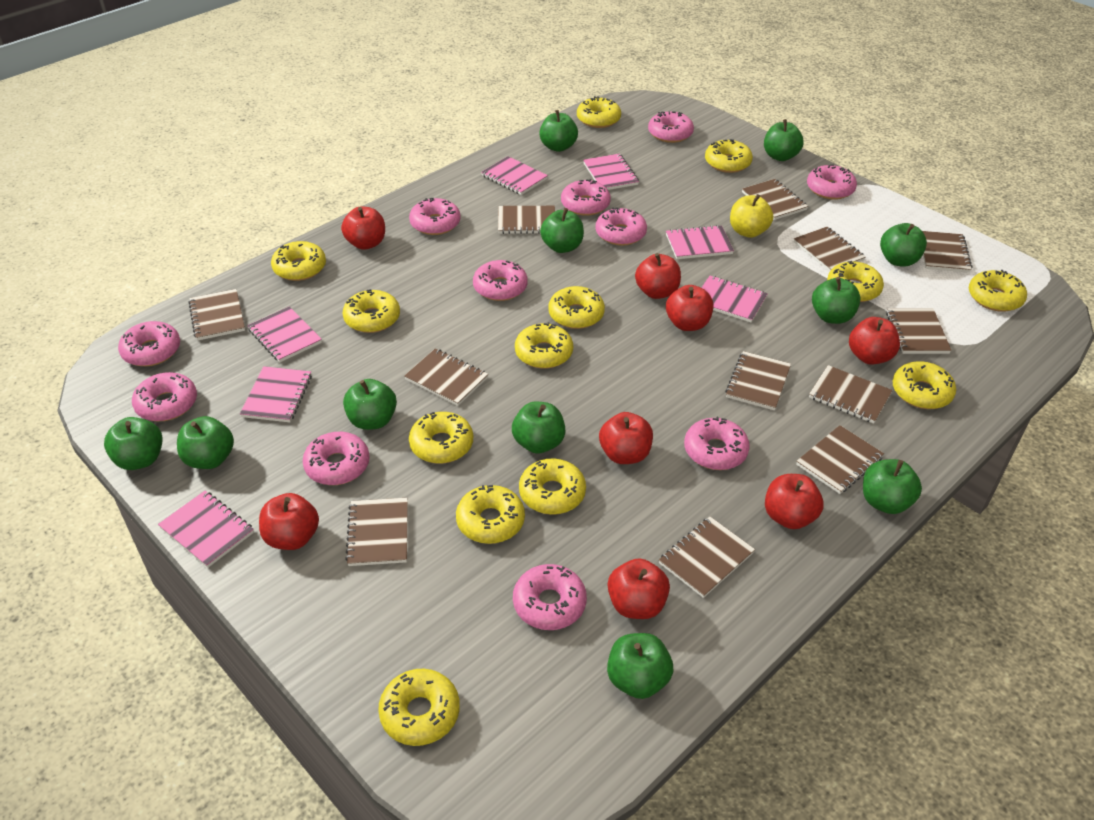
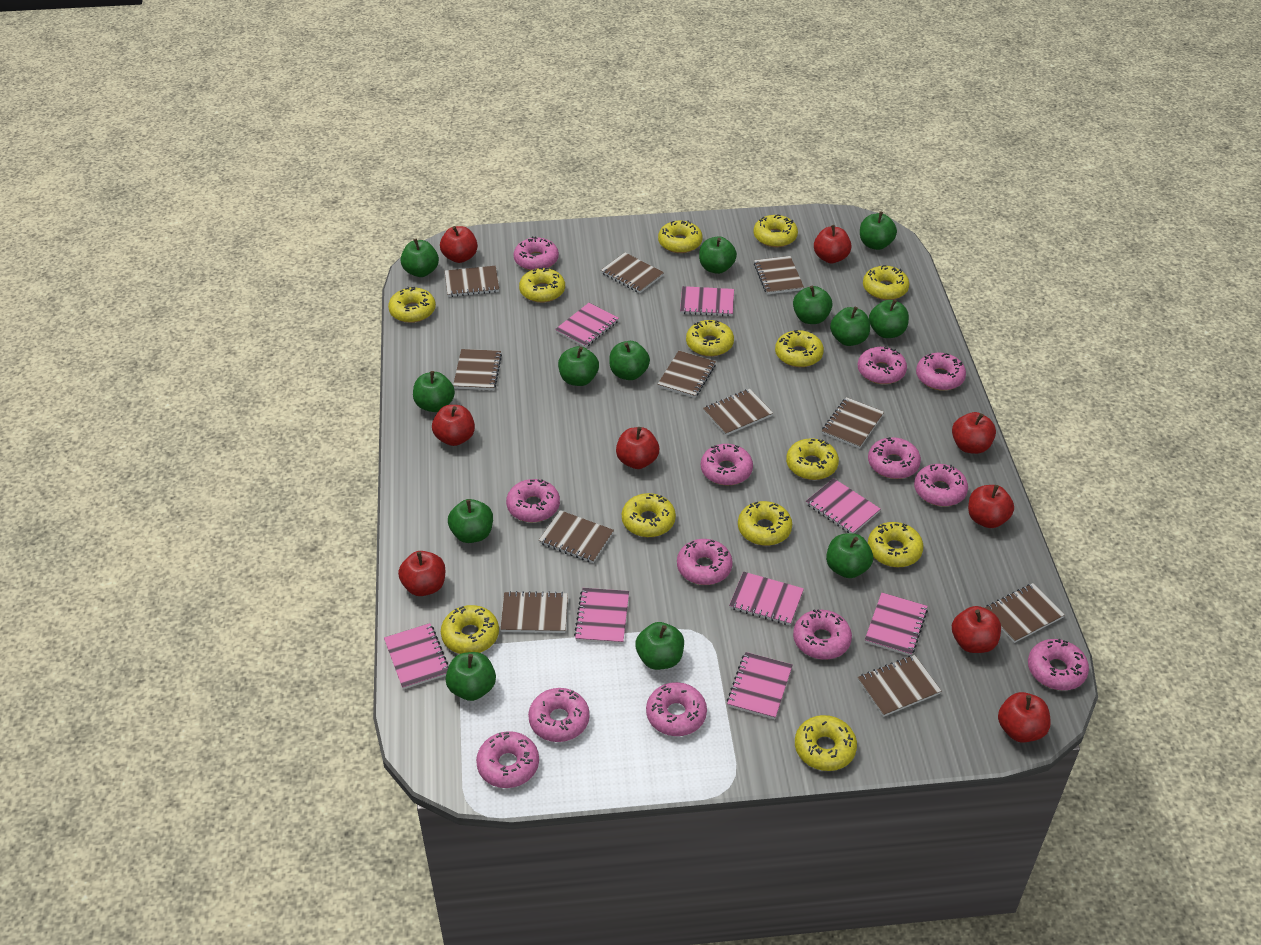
brown notebook: [189,289,245,341] [345,498,408,566] [404,348,488,406] [498,206,555,234] [659,517,755,598] [725,351,791,410] [742,179,808,220] [794,227,866,272] [796,425,884,494] [809,365,893,424] [886,308,952,354] [923,231,972,273] = 12 -> [445,266,499,297] [453,349,502,390] [500,591,568,633] [539,510,614,563] [601,253,664,293] [658,351,716,398] [703,389,773,436] [754,256,804,294] [822,397,884,449] [858,655,941,717] [985,583,1065,643] = 11
green apple: [104,417,163,470] [177,416,234,469] [343,379,397,430] [512,402,565,454] [539,110,578,152] [540,208,584,253] [607,633,673,699] [764,119,804,161] [812,277,861,324] [863,459,922,514] [880,223,927,267] = 11 -> [400,239,439,277] [413,371,455,412] [446,652,496,701] [448,499,493,543] [558,346,599,386] [609,341,650,380] [635,622,684,670] [699,236,737,274] [793,285,833,324] [826,533,873,578] [830,307,870,346] [860,211,897,250] [869,299,909,338] = 13
pink donut: [118,321,180,366] [132,372,197,421] [303,432,370,485] [409,198,460,235] [473,260,528,301] [513,564,587,630] [561,179,611,216] [595,207,647,246] [648,111,694,143] [684,417,750,470] [807,164,857,200] = 11 -> [476,731,539,788] [506,479,560,522] [513,236,559,270] [528,688,590,742] [646,682,707,736] [677,539,733,585] [701,444,753,485] [793,609,852,660] [858,347,907,384] [868,437,921,479] [914,464,968,506] [916,353,966,391] [1028,639,1089,690] = 13
pink notebook: [158,491,254,568] [240,366,312,422] [247,306,322,362] [481,156,548,195] [583,154,639,190] [666,225,734,259] [702,276,768,322] = 7 -> [384,623,449,690] [555,303,619,348] [574,588,629,644] [680,286,734,316] [727,652,793,719] [729,572,804,625] [806,478,881,534] [865,593,928,656] = 8
red apple: [259,493,319,550] [341,206,385,250] [599,412,653,464] [608,558,670,619] [635,253,681,299] [666,285,713,331] [765,474,824,529] [849,317,900,365] = 8 -> [398,551,445,596] [432,405,475,446] [440,226,478,263] [616,427,659,469] [814,225,852,263] [952,412,996,454] [952,606,1001,653] [968,485,1014,528] [998,692,1051,743] = 9
yellow apple: [730,194,773,238] = 1 -> none = 0

